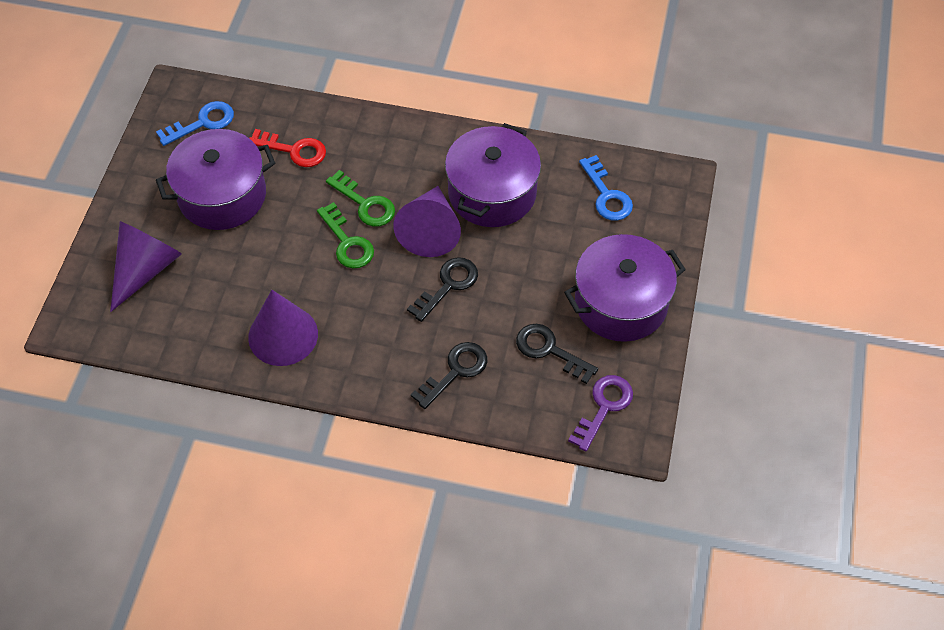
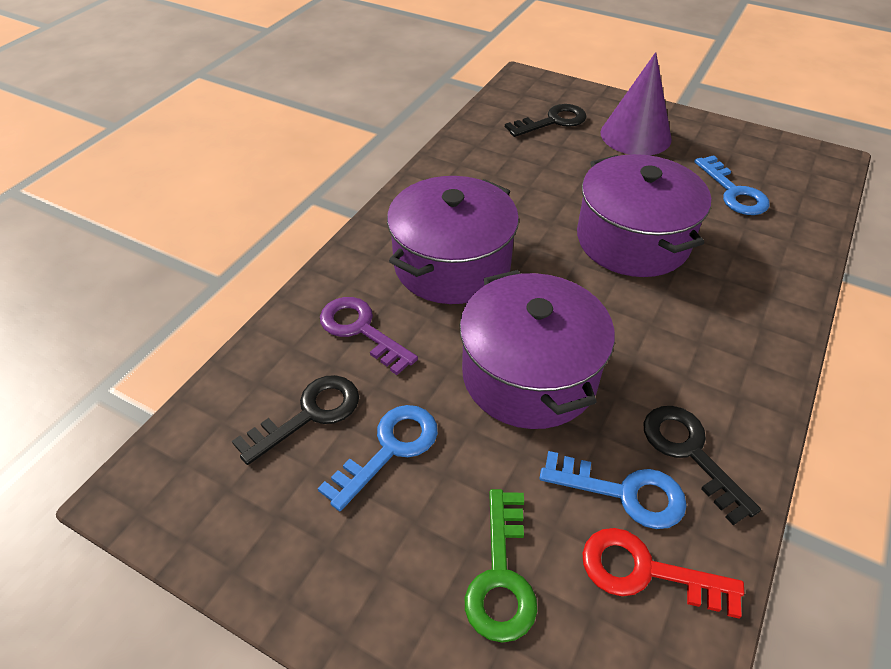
blue key: [156,101,234,146] [579,155,633,221] = 2 -> [318,405,438,511] [539,451,687,529] [694,155,770,215] = 3
green key: [317,202,374,268] [326,170,395,227] = 2 -> [465,489,537,643] = 1
purple cone: [110,221,182,312] [248,290,318,366] [393,186,461,257] = 3 -> [601,52,672,155] = 1

